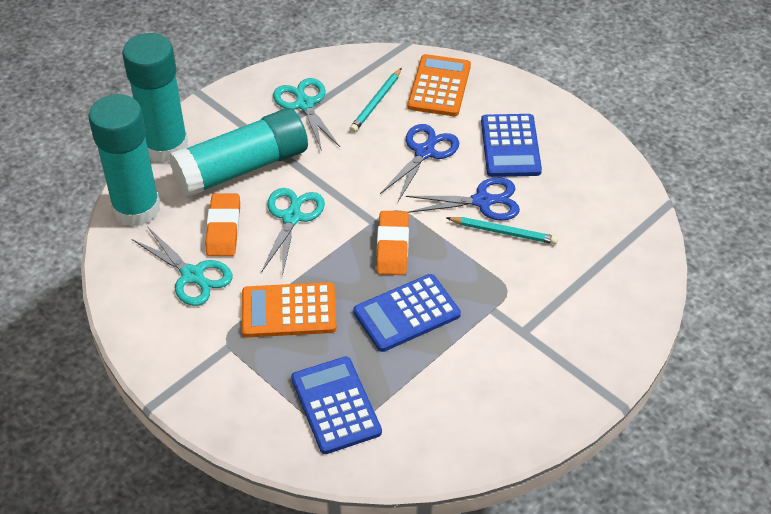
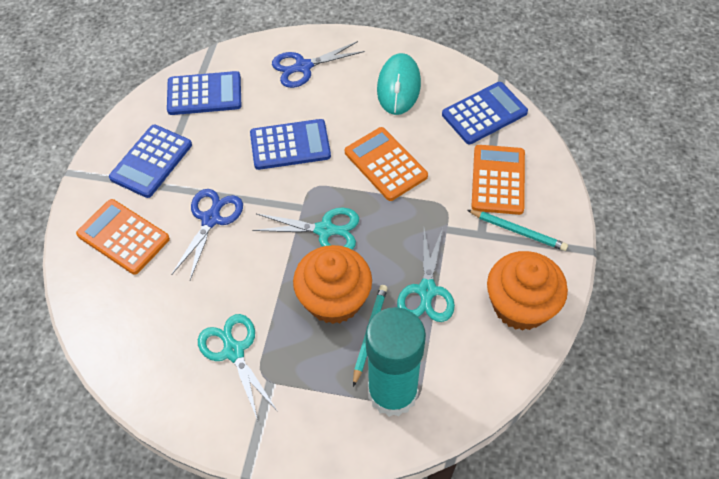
blue calculator: [291,357,382,454] [353,274,461,352] [481,114,542,177] = 3 -> [109,125,192,198] [167,71,241,115] [250,119,331,170] [442,82,528,144] = 4
orange calculator: [242,282,337,338] [408,54,471,116] = 2 -> [76,199,170,275] [345,127,428,201] [471,145,525,215] = 3
orange cupcake: none = 0 -> [293,245,372,324] [487,251,568,331] = 2
orange eraser: [206,194,240,256] [376,211,409,275] = 2 -> none = 0
turquoise glue stick: [88,94,160,227] [122,33,188,163] [169,108,308,198] = 3 -> [366,307,426,417] = 1
turquoise mouse: none = 0 -> [377,53,421,115] = 1

